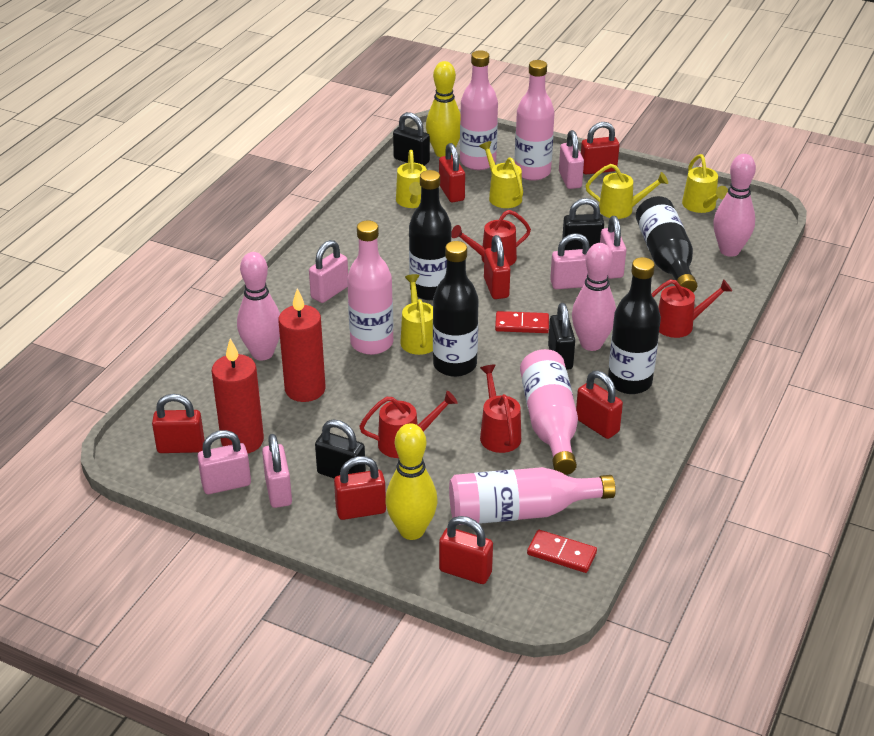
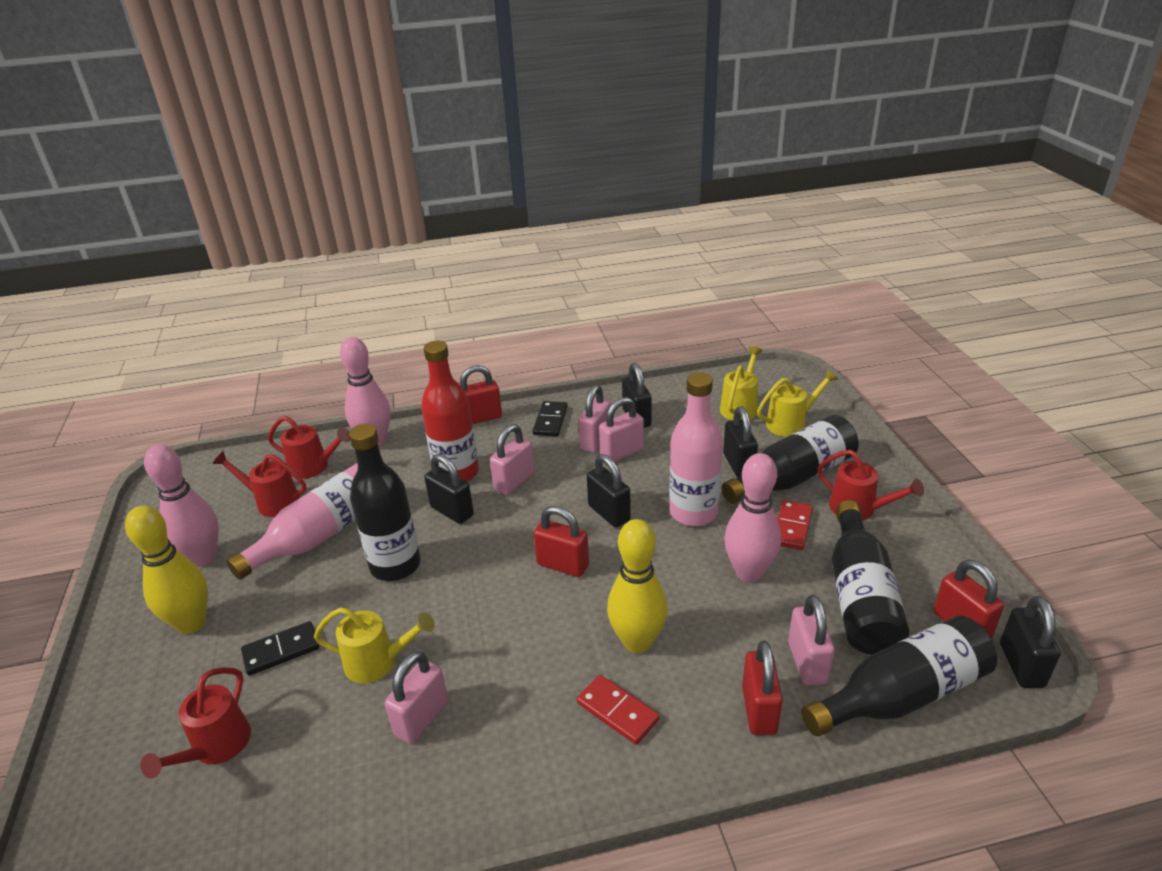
black domino: none = 0 -> [241,621,320,676] [532,401,568,437] = 2
black padlock: [315,420,366,479] [393,112,430,166] [548,303,575,370] [562,198,604,250] = 4 -> [425,454,474,524] [587,454,631,528] [622,363,652,428] [723,407,758,477] [1000,596,1061,688] = 5
pink bottle: [347,220,393,355] [449,467,616,525] [460,50,498,170] [515,60,555,181] [520,349,578,475] = 5 -> [226,463,358,580] [669,372,723,526] = 2
pink padlock: [198,430,251,494] [262,434,292,508] [309,240,348,303] [550,233,590,289] [559,130,584,189] [600,216,626,279] = 6 -> [385,651,448,744] [490,424,534,495] [578,385,611,453] [599,397,644,462] [788,595,835,686] = 5
red bottle: none = 0 -> [421,341,479,482] = 1
red candle: [212,338,264,454] [278,288,326,402] = 2 -> none = 0
red padlock: [152,394,204,453] [334,456,386,520] [439,143,465,202] [439,516,493,584] [484,235,510,299] [576,371,623,439] [581,122,619,174] = 7 -> [460,365,502,424] [534,506,589,577] [742,641,783,735] [934,560,1004,638] = 4
yellow watering can: [396,150,427,208] [401,274,433,355] [479,141,523,208] [586,164,668,219] [682,154,728,213] = 5 -> [314,607,435,683] [720,346,763,420] [757,369,838,437] = 3

